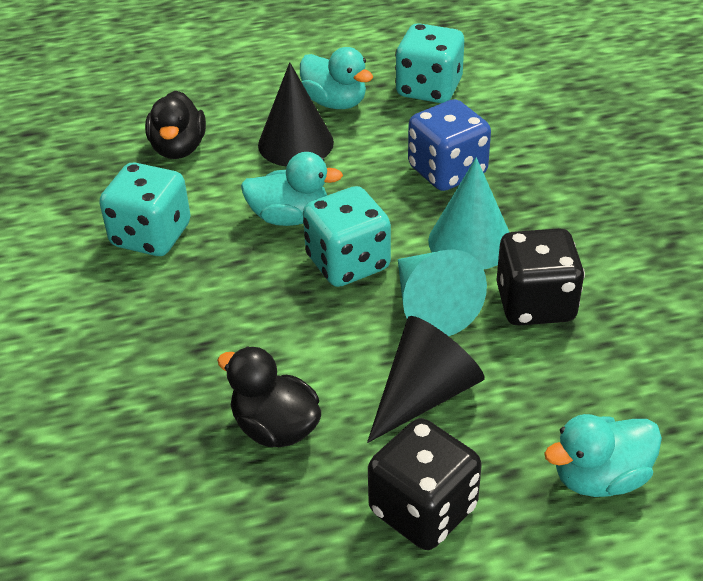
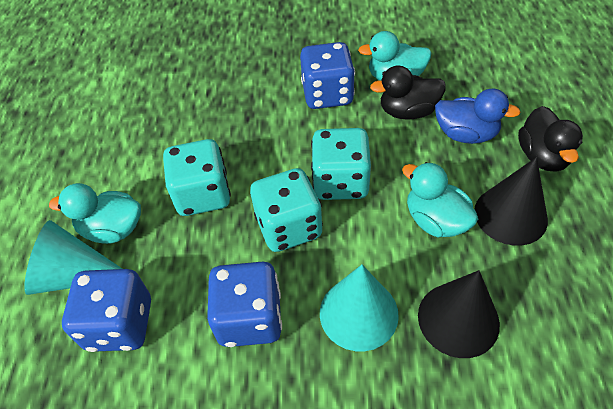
black dice: [368,418,482,550] [496,228,585,326] = 2 -> none = 0
blue dice: [408,99,491,191] = 1 -> [62,269,151,352] [207,262,282,347] [300,42,355,109] = 3
blue duck: none = 0 -> [435,88,521,144] = 1

